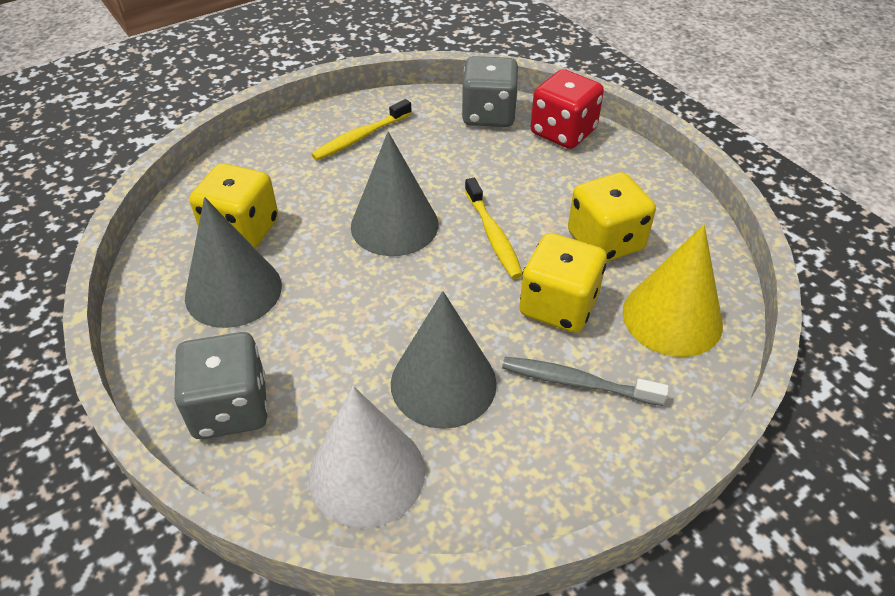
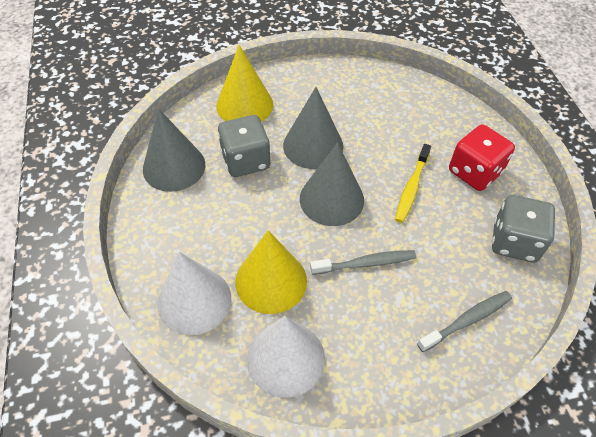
grey toothbrush: [502,357,669,406] = 1 -> [310,250,416,275] [417,291,512,352] = 2
white cone: [309,386,425,528] = 1 -> [158,252,231,335] [247,316,325,398] = 2
yellow cone: [622,224,723,357] = 1 -> [216,45,273,122] [235,231,307,314] = 2
yellow dice: [190,163,278,249] [519,233,607,333] [568,172,656,262] = 3 -> none = 0
yellow toothbrush: [311,99,412,160] [465,178,523,279] = 2 -> [395,144,431,223] = 1

